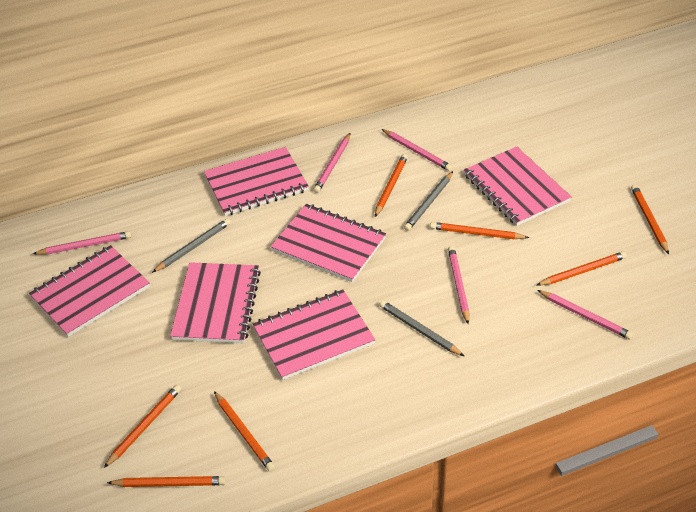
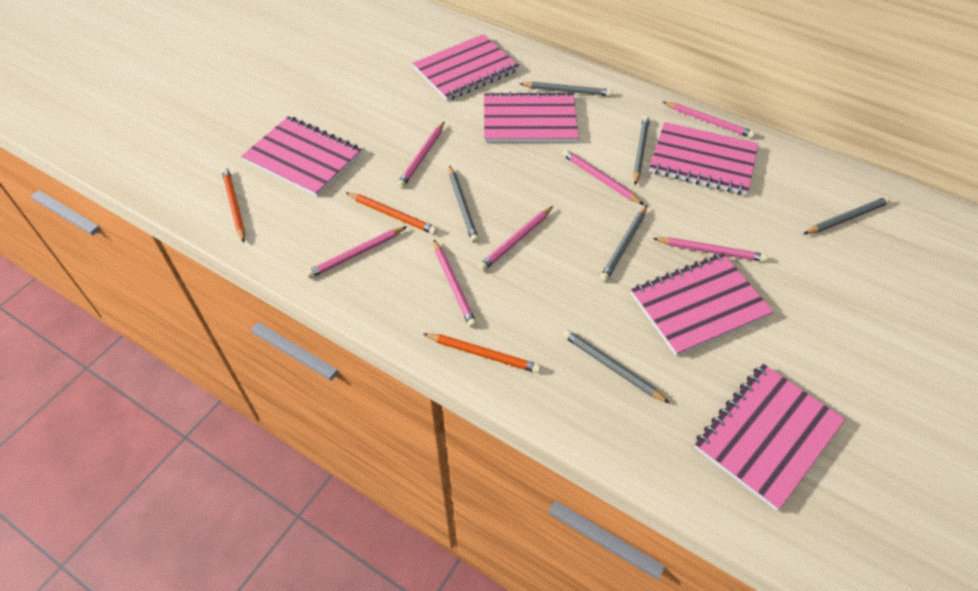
grey pencil: [152,218,231,273] [379,300,464,356] [404,171,453,231] = 3 -> [449,165,479,243] [519,82,612,96] [563,330,670,404] [600,205,647,282] [633,116,650,185] [803,197,891,234] = 6
orange pencil: [104,385,181,468] [107,476,226,487] [214,391,275,472] [375,154,408,217] [430,222,529,240] [537,251,627,285] [631,184,669,254] = 7 -> [222,168,245,243] [346,192,437,234] [423,333,541,373] = 3
pink pencil: [33,231,131,255] [313,133,350,193] [382,129,453,171] [448,246,469,324] [537,290,633,340] = 5 -> [306,226,407,278] [397,122,444,188] [434,240,477,328] [478,206,553,271] [562,149,644,205] [653,237,768,262] [663,102,755,138] = 7

